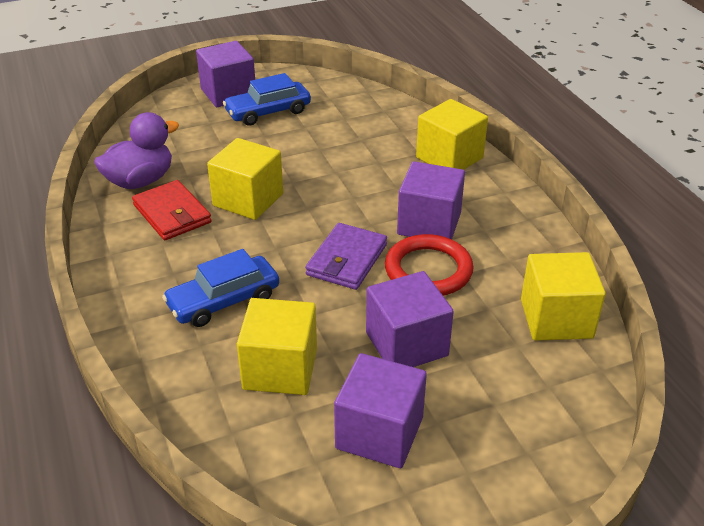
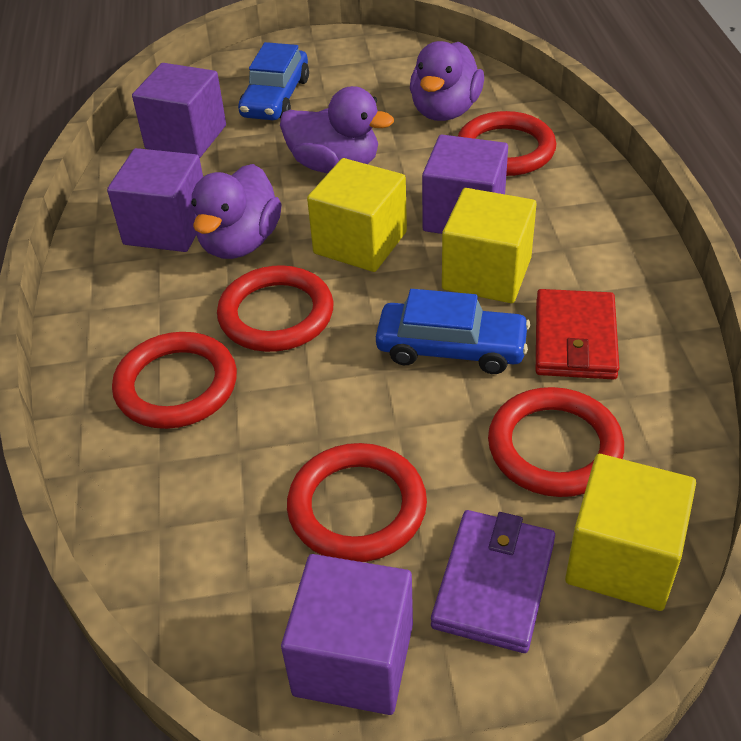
purple duck: [94,112,179,189] = 1 -> [191,164,282,259] [280,86,394,173] [410,41,484,121] = 3
red ring: [385,234,474,296] = 1 -> [112,332,237,429] [217,265,334,352] [287,443,427,562] [458,111,556,176] [488,387,624,497] = 5
yellow cube: [207,138,283,220] [237,298,317,395] [416,99,488,170] [521,252,606,341] = 4 -> [307,158,407,272] [442,188,537,303] [565,454,696,611] = 3

